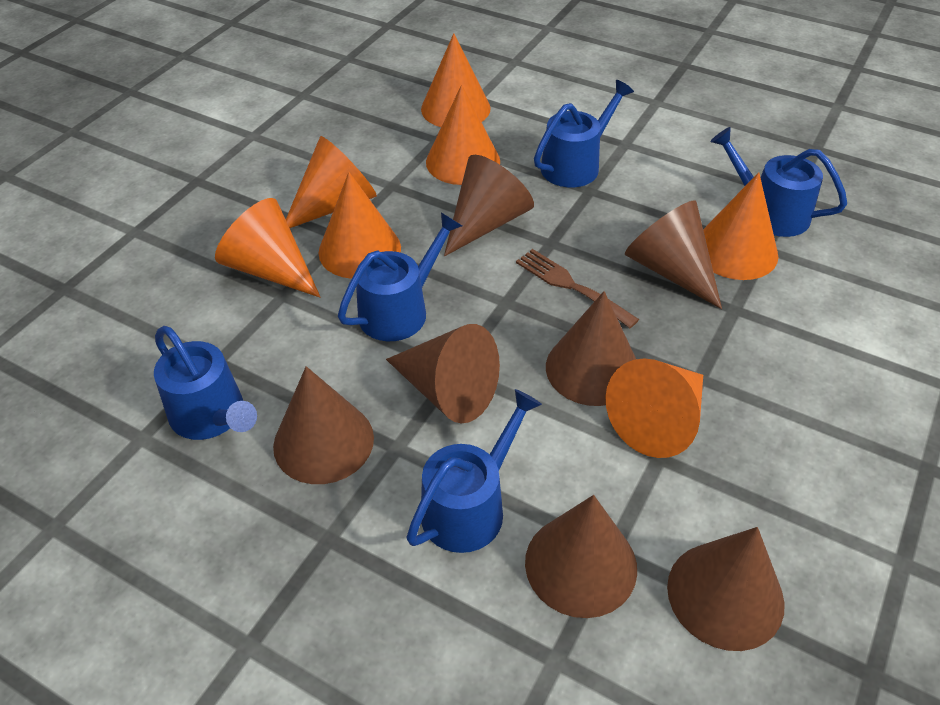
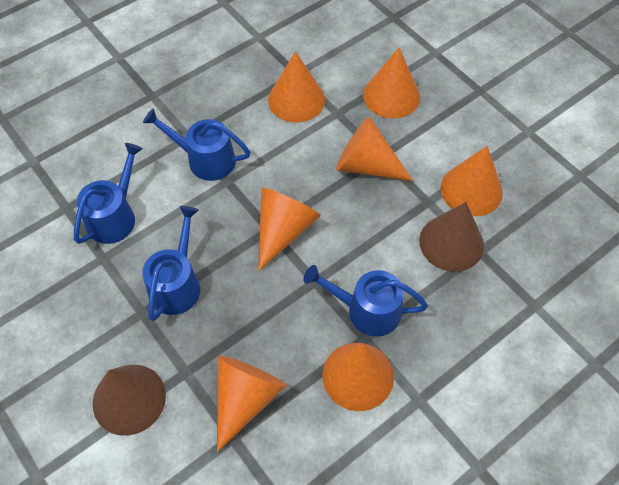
blue watering can: [154,326,257,440] [338,212,462,341] [406,389,542,553] [534,80,634,188] [710,127,847,237] = 5 -> [74,143,143,244] [142,206,200,321] [143,108,250,181] [303,265,428,337] = 4
brown cone: [273,366,374,484] [386,324,500,423] [444,155,534,257] [525,495,637,618] [546,291,636,406] [625,200,722,309] [667,527,785,651] = 7 -> [93,365,166,436] [419,202,484,272] = 2
brown fork: [516,249,639,328] = 1 -> none = 0

